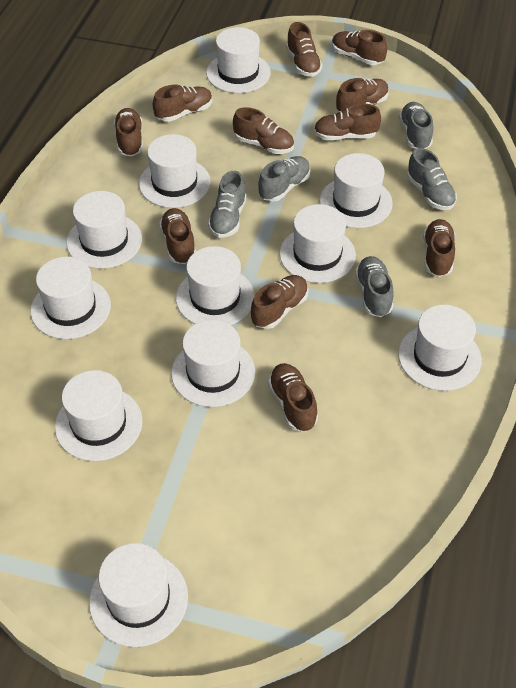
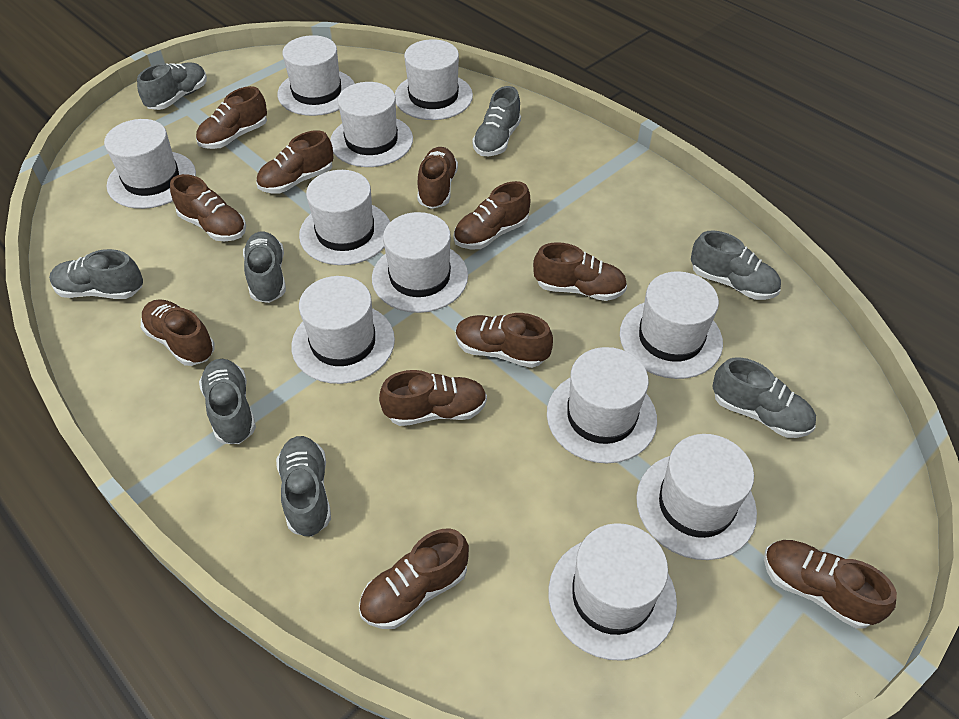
grey shoe: [208,171,247,238] [258,156,311,202] [355,256,394,317] [399,102,433,149] [407,148,457,210] = 5 -> [49,249,143,299] [137,63,207,110] [199,359,256,444] [243,231,286,303] [276,436,331,537] [472,86,521,156] [691,231,781,300] [712,357,816,438] = 8

